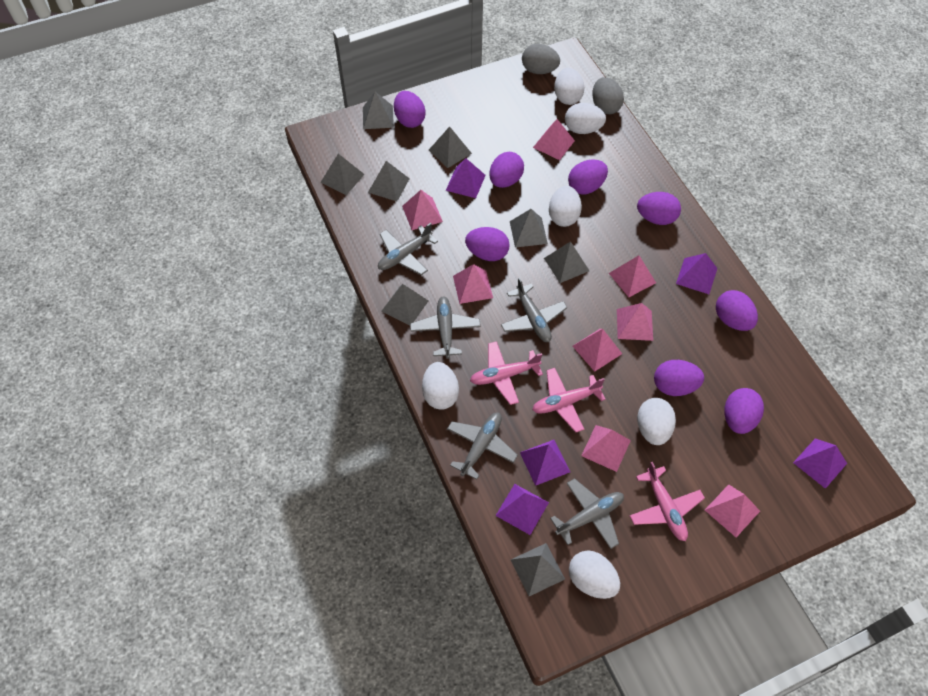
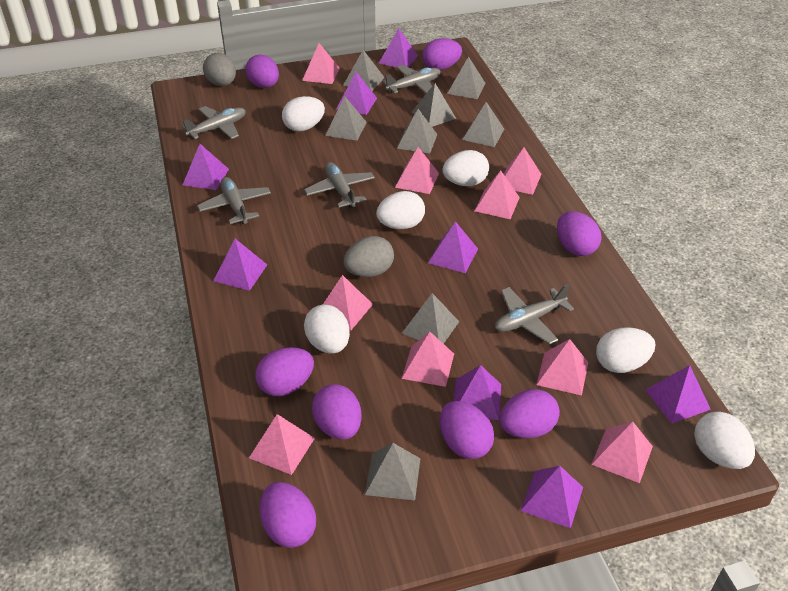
pink plane: [470,341,543,405] [532,368,606,432] [630,462,705,541] = 3 -> none = 0
pink pyramid: [402,190,443,230] [453,264,493,304] [533,119,575,160] [572,329,622,372] [581,425,631,472] [609,255,656,297] [617,303,653,341] [705,484,760,537] = 8 -> [249,414,315,475] [302,43,340,84] [323,275,373,330] [395,147,439,194] [402,332,454,387] [475,171,520,219] [504,147,542,195] [537,339,588,395] [591,422,653,483] = 9
purple pyramid: [446,158,486,198] [496,484,549,535] [520,440,570,486] [676,253,717,294] [793,438,847,489] = 5 -> [183,144,229,190] [214,239,267,291] [337,72,377,115] [379,28,418,67] [428,221,478,273] [454,365,501,420] [521,466,583,528] [645,365,711,424] = 8

